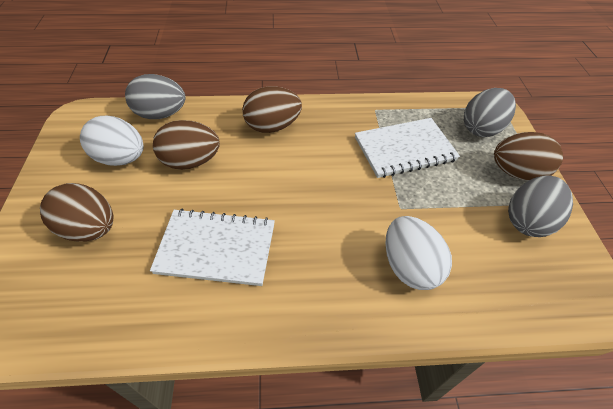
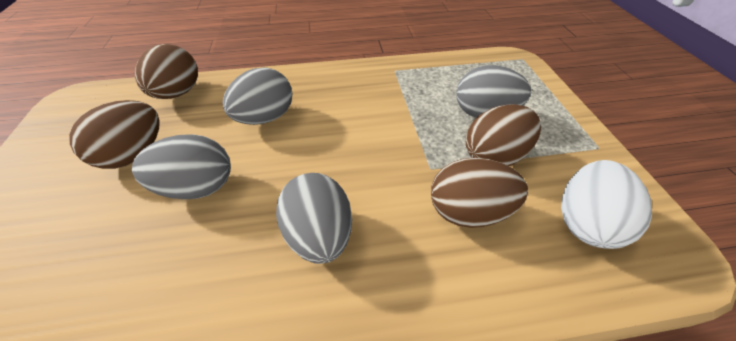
grey egg: [125,74,186,119] [464,88,516,137] [508,175,573,237] = 3 -> [132,134,231,199] [223,67,292,125] [276,173,352,264] [456,65,531,118] = 4
white egg: [80,116,144,166] [385,216,452,290] = 2 -> [561,160,652,249] = 1
white notebook: [150,209,275,286] [355,118,460,178] = 2 -> none = 0

